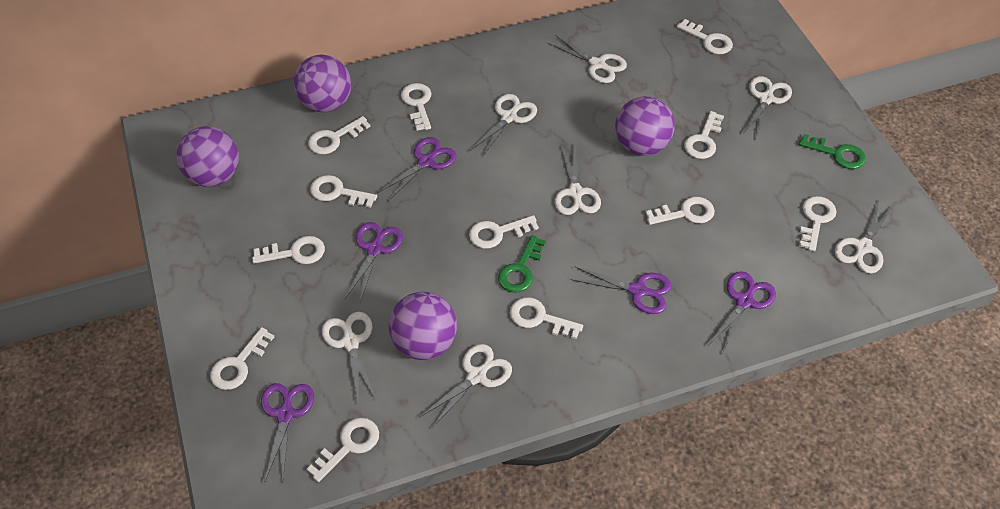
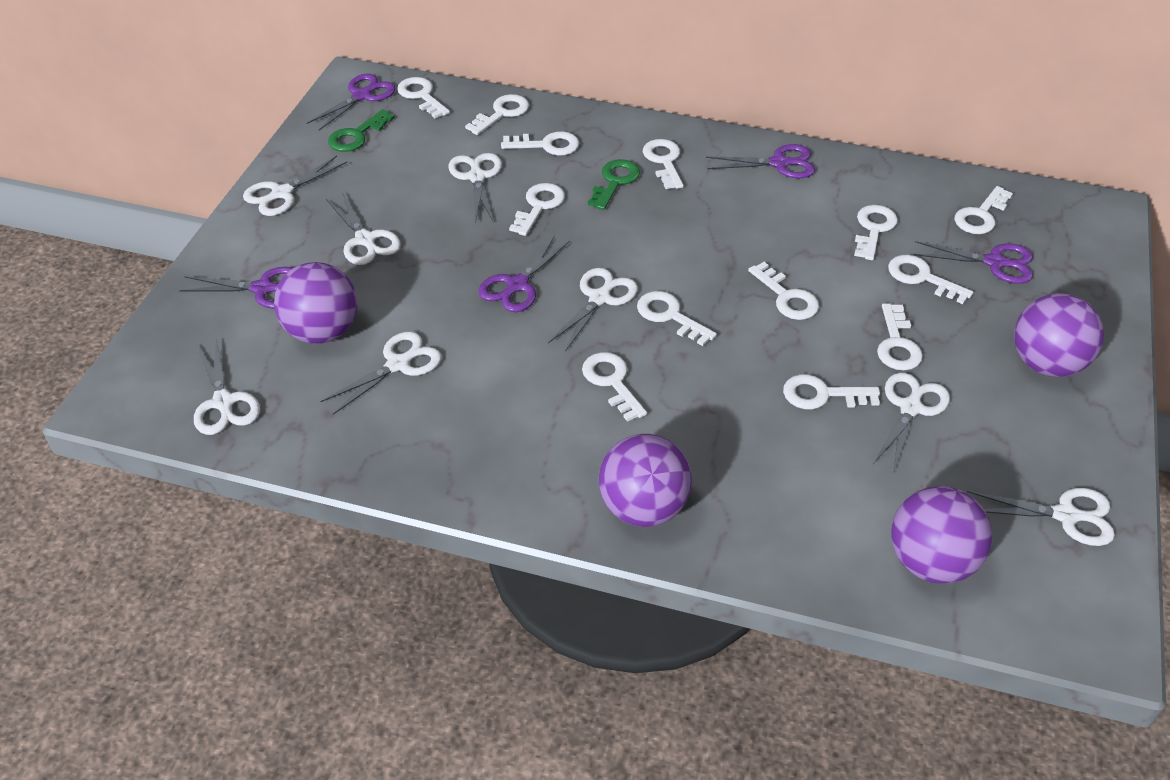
white key: [210,327,274,390] [252,236,325,264] [307,418,379,482] [308,116,371,154] [310,175,377,208] [401,83,431,131] [469,215,539,249] [510,297,583,339] [645,197,715,225] [677,19,733,54] [684,111,724,159] [799,196,837,251] = 12 -> [397,77,450,118] [465,94,529,135] [501,131,579,156] [509,183,565,236] [582,352,647,422] [637,291,717,346] [643,139,684,189] [748,262,819,320] [783,374,880,409] [854,205,898,260] [877,303,923,370] [888,255,973,304] [954,186,1013,234] = 13
white scissors: [322,312,375,404] [420,344,512,429] [470,94,537,157] [548,35,627,83] [555,146,601,215] [742,76,792,138] [835,201,894,274] = 7 -> [194,339,260,435] [243,156,347,216] [320,332,442,415] [326,192,401,265] [449,153,502,224] [548,268,638,352] [873,372,950,471] [967,488,1115,546] = 8

